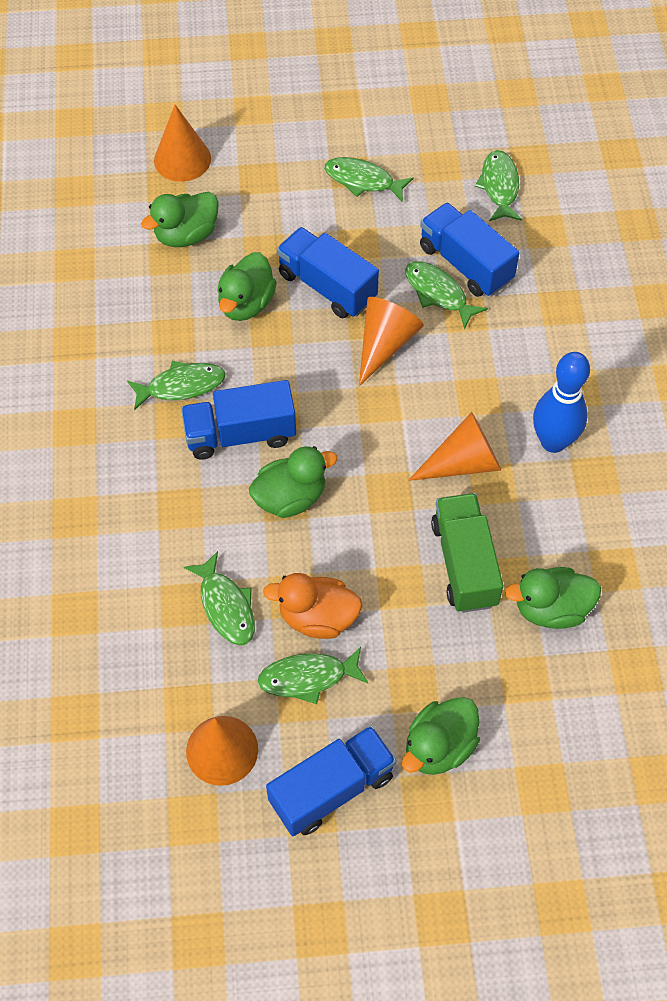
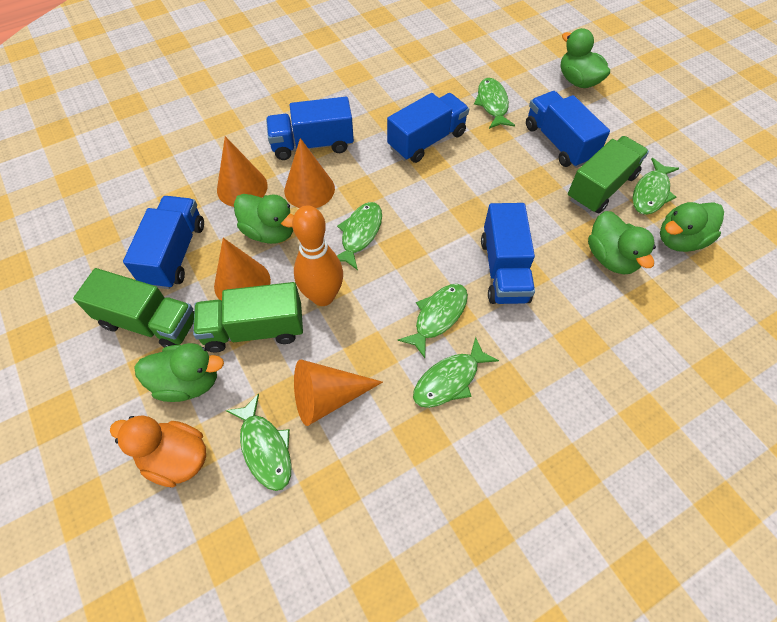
blue bowling pin: [533,352,590,453] = 1 -> none = 0
blue truck: [181,380,296,460] [266,725,396,836] [277,227,379,318] [420,203,520,297] = 4 -> [123,196,204,289] [266,97,354,160] [387,93,469,163] [481,203,535,304] [526,91,610,168] = 5
green truck: [431,493,503,613] = 1 -> [73,268,194,347] [193,282,303,352] [568,136,649,213] = 3
orange bowling pin: none = 0 -> [292,205,343,306] = 1

